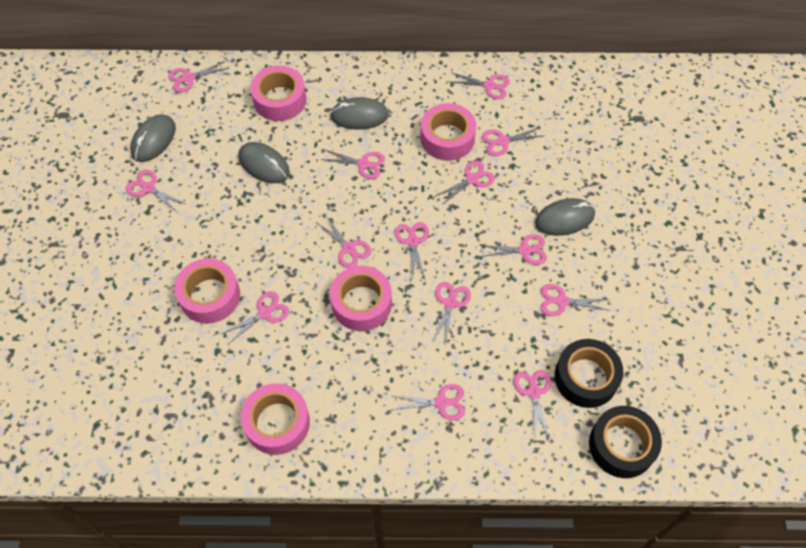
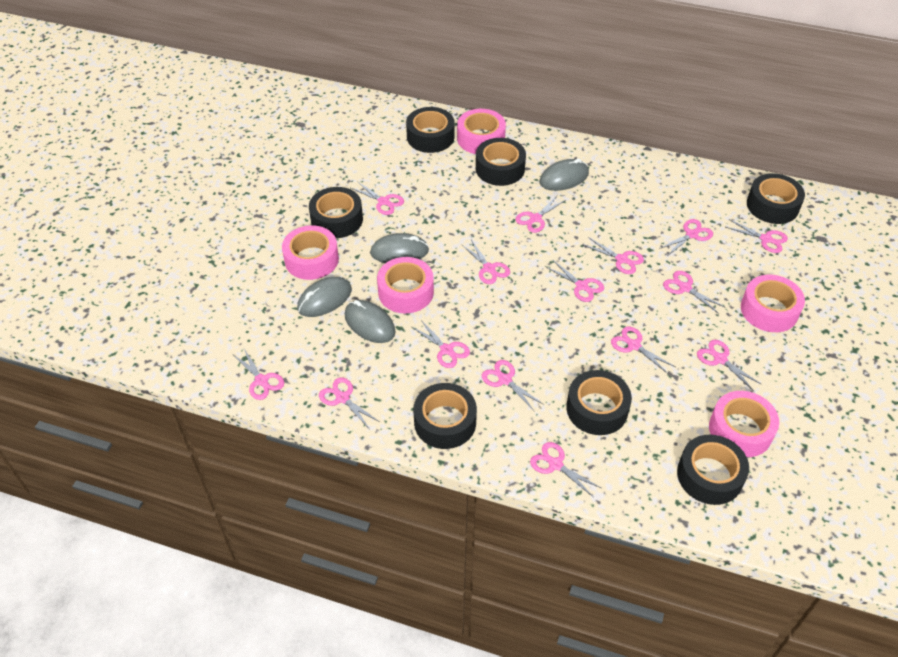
black tape: [555,339,623,408] [589,406,662,478] = 2 -> [309,187,363,238] [406,107,455,153] [414,383,477,449] [476,138,526,186] [566,370,632,435] [677,435,749,505] [747,173,805,224] = 7
pink scissors: [126,170,185,212] [168,61,229,92] [220,291,289,344] [316,216,371,268] [320,150,385,179] [391,384,465,420] [395,222,429,281] [433,282,471,347] [434,161,495,205] [448,72,510,99] [479,234,547,265] [482,127,546,156] [514,370,551,441] [541,284,610,316] = 14 -> [234,347,284,400] [319,377,380,428] [351,181,404,215] [412,320,470,368] [461,240,510,284] [482,360,544,412] [516,195,566,233] [530,442,601,498] [545,260,604,302] [582,237,644,274] [611,327,675,374] [659,219,713,255] [663,271,726,314] [697,340,762,391] [726,219,788,253] = 15

